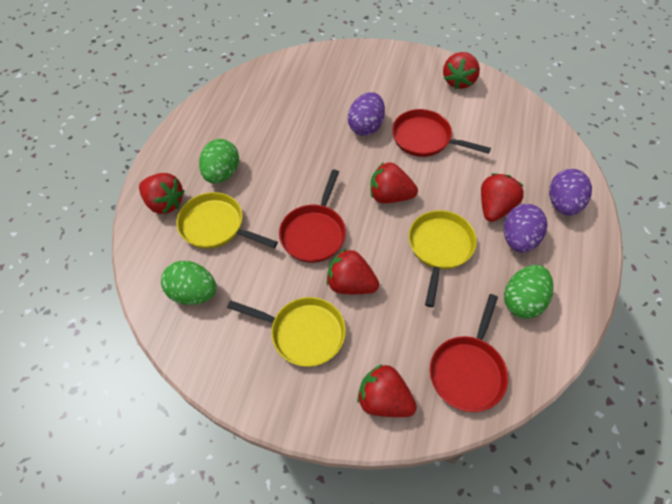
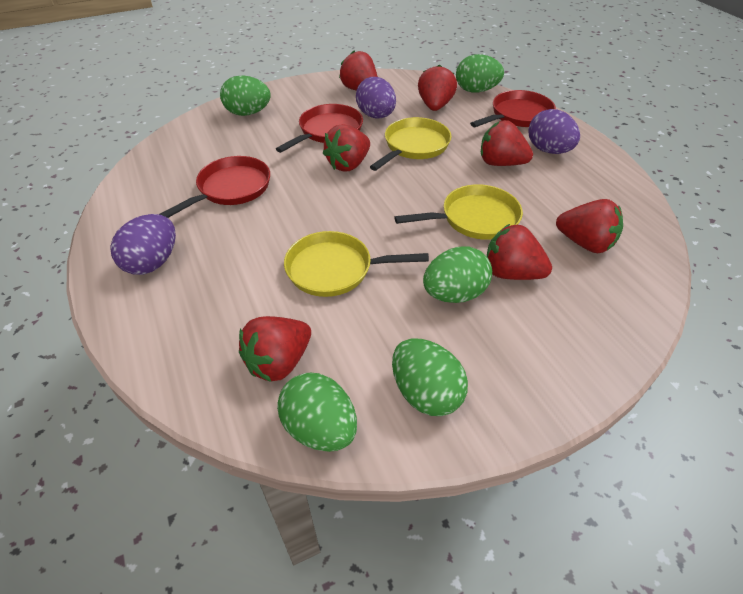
green egg: [161,261,216,305] [199,139,239,183] [504,265,553,319] = 3 -> [220,76,271,116] [277,373,357,452] [392,339,468,416] [423,246,492,303] [456,54,504,92] = 5
red strawberry: [139,173,185,214] [326,249,379,294] [357,364,417,417] [371,162,418,203] [443,52,480,89] [481,173,524,222] = 6 -> [239,316,311,382] [323,124,370,172] [339,51,378,91] [418,64,457,111] [481,120,533,166] [487,224,552,280] [556,199,623,253] = 7

